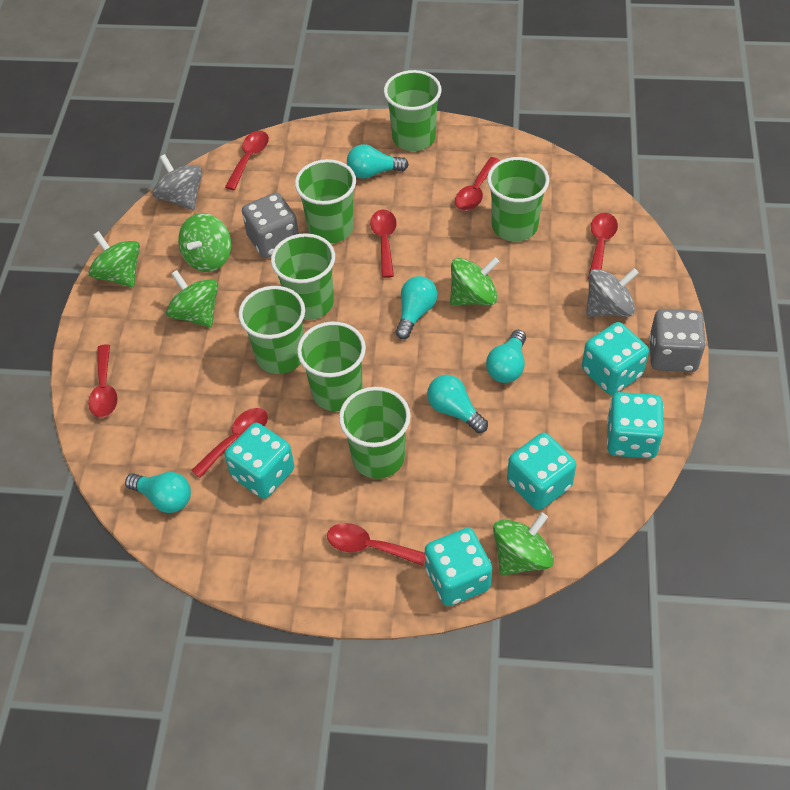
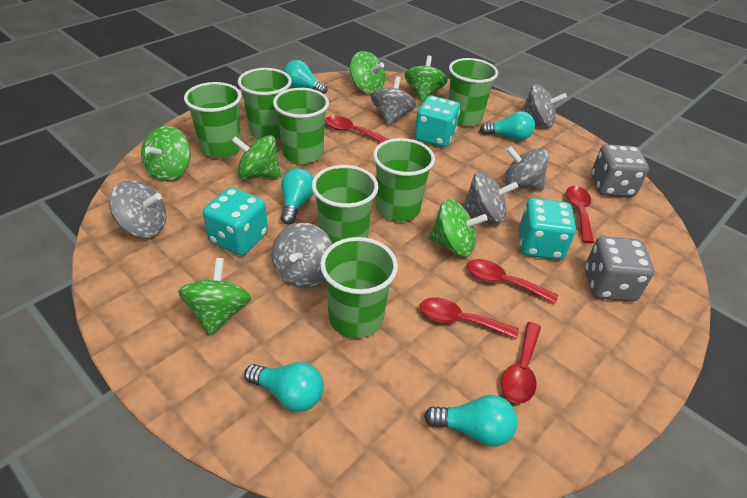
green spinning top: [89,231,140,288] [166,270,218,327] [178,213,231,272] [450,257,499,305] [493,512,554,576] = 5 -> [141,126,191,181] [178,258,251,335] [231,135,281,179] [350,51,385,94] [405,55,448,102] [429,199,488,257] = 6
grey spinning top: [152,154,203,210] [586,268,639,317] = 2 -> [109,180,167,237] [271,223,332,288] [371,76,416,126] [463,172,518,224] [503,146,549,190] [521,84,567,127] = 6
red spoon: [88,344,118,417] [191,408,268,478] [225,131,269,190] [327,523,425,566] [370,210,397,278] [455,157,500,211] [588,213,618,279] = 7 -> [325,116,390,143] [420,297,519,339] [467,259,558,304] [501,322,541,404] [566,186,594,243] = 5
turquoise dice: [224,423,295,499] [425,528,492,606] [507,433,576,510] [582,322,649,395] [607,392,664,459] = 5 -> [203,187,268,256] [414,95,460,147] [519,198,576,260] = 3

